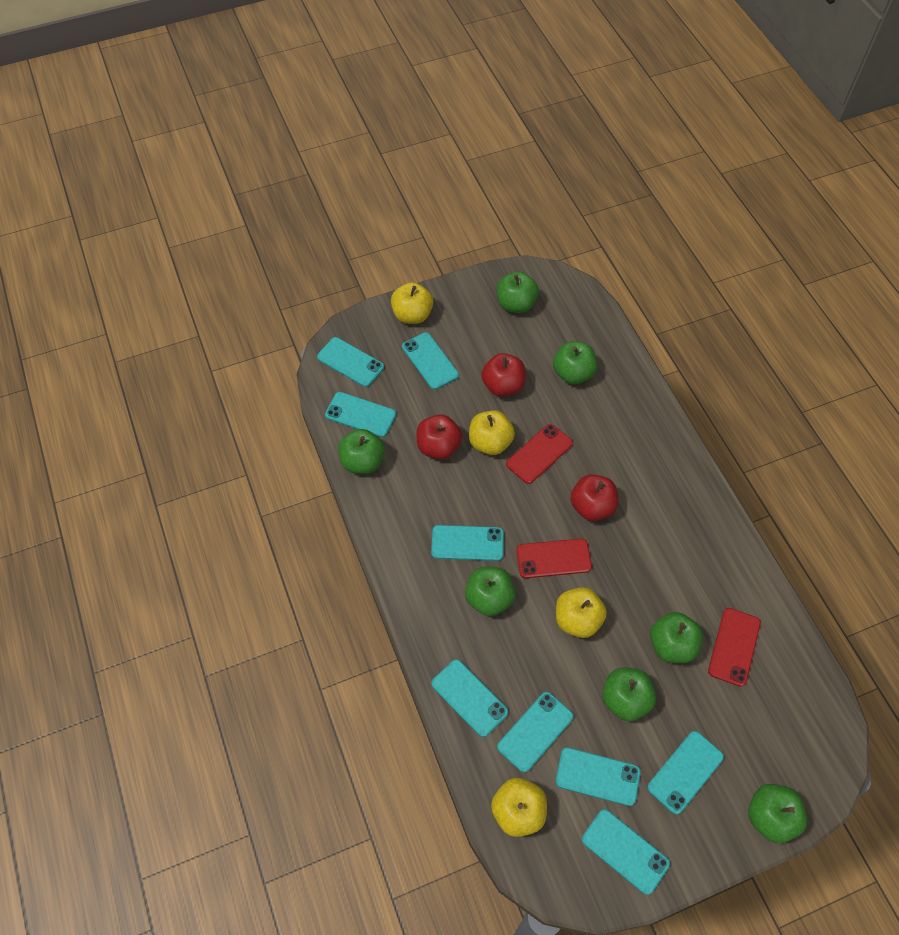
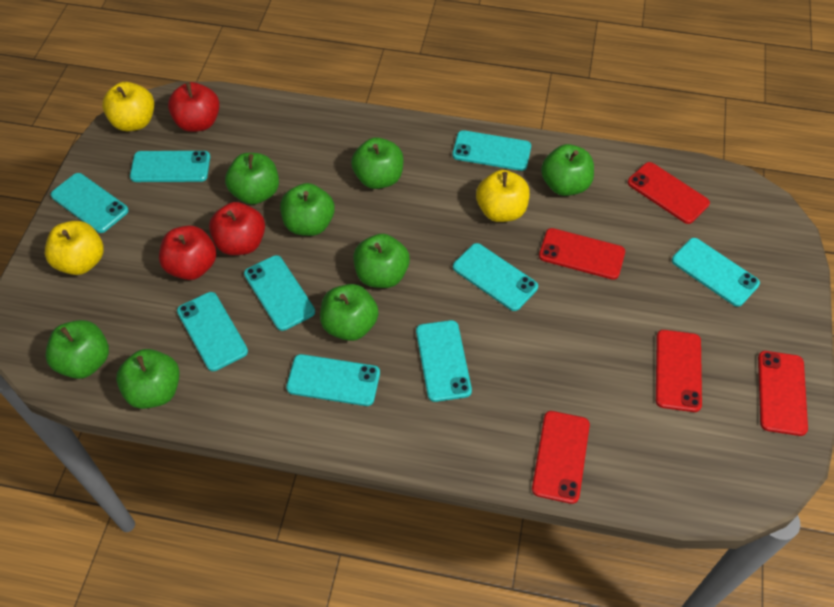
green apple: [338,429,385,474] [465,567,516,616] [497,272,539,313] [553,341,597,384] [602,668,656,721] [650,612,703,663] [748,784,807,843] = 7 -> [45,320,109,379] [116,349,180,409] [225,153,279,205] [280,183,335,236] [320,284,379,341] [351,137,404,189] [353,234,410,288] [541,144,594,196] = 8
red phone: [506,424,573,484] [516,538,592,578] [708,608,761,687] = 3 -> [532,411,590,504] [539,228,625,280] [628,162,710,224] [656,330,702,412] [758,351,808,436] = 5
yellow apple: [391,282,433,324] [469,410,515,455] [491,778,547,837] [556,587,607,638] = 4 -> [45,221,104,275] [102,82,154,131] [476,170,530,222] = 3

